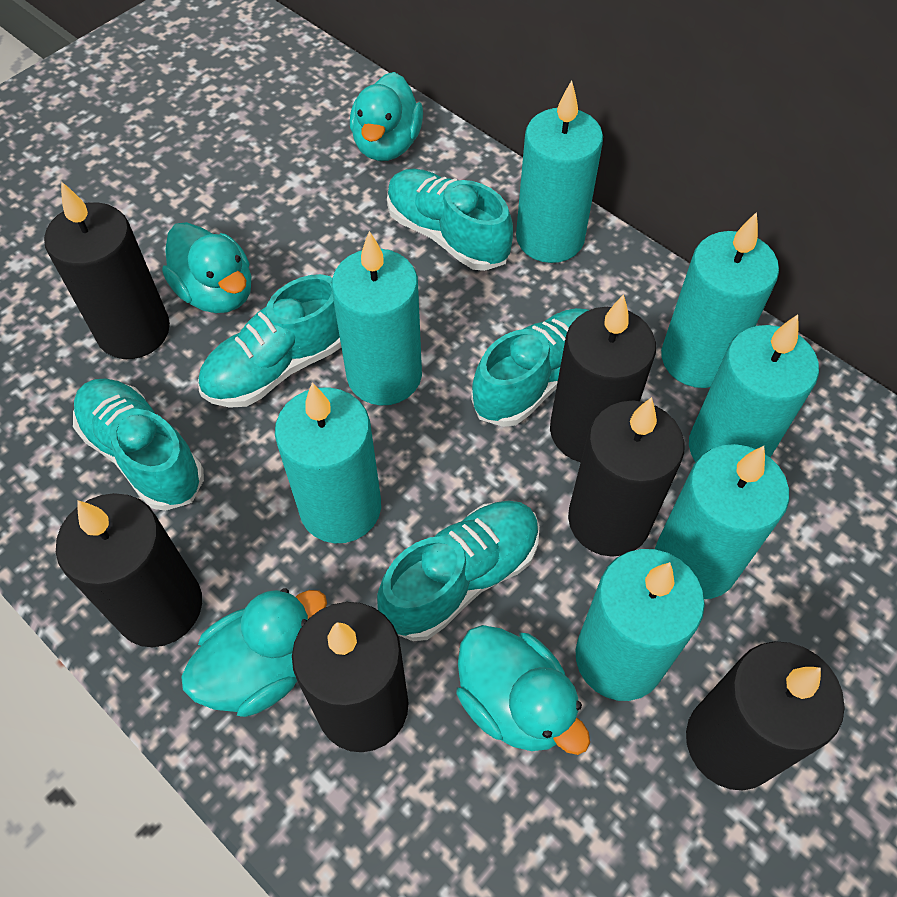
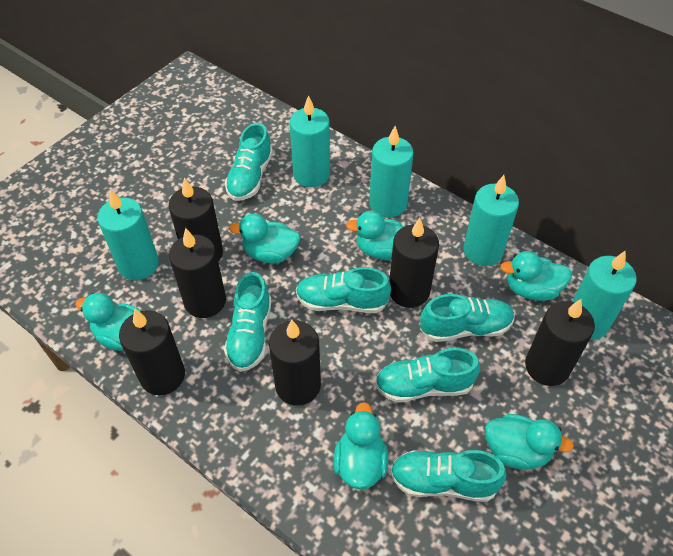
turquoise candle: [275,383,381,543] [332,231,422,405] [516,80,603,263] [575,549,705,701] [655,444,789,599] [661,212,779,388] [689,314,819,462] = 7 -> [97,189,159,280] [290,95,330,187] [369,126,414,217] [464,175,519,266] [572,250,637,340] = 5
turquoise duck: [162,222,251,313] [181,588,327,717] [350,72,423,161] [456,625,590,755] = 4 -> [75,293,141,351] [229,214,300,264] [334,402,388,489] [346,211,405,260] [485,414,574,470] [500,251,572,301] = 6
turquoise shoe: [73,378,204,511] [198,274,341,408] [377,501,540,641] [387,169,513,271] [471,308,589,427] = 5 -> [224,272,271,372] [225,123,273,201] [296,267,391,313] [375,348,480,403] [390,450,507,502] [420,294,515,342] = 6

